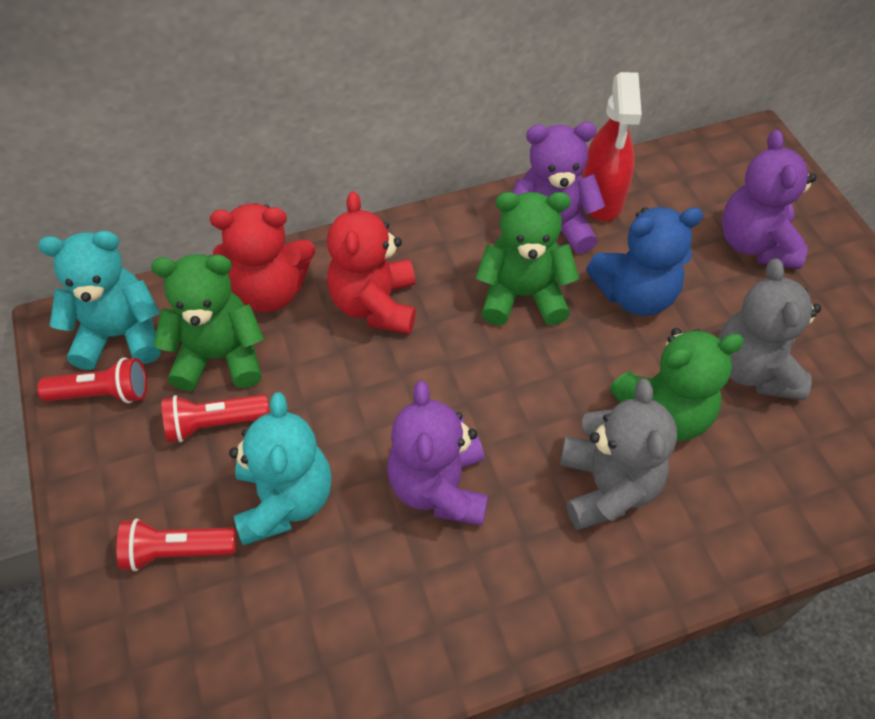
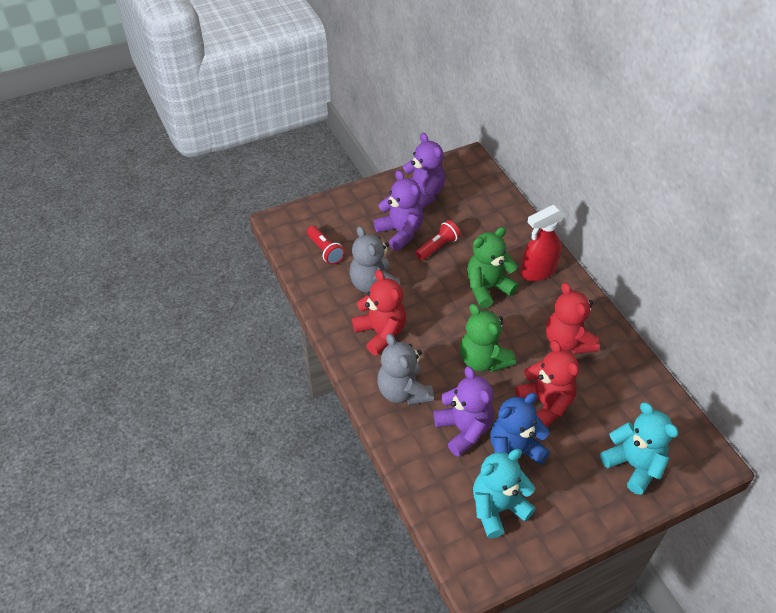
green teddy bear: [151,254,264,391] [476,192,579,326] [610,328,745,441] = 3 -> [460,304,516,372] [467,227,519,308] = 2
red flashlight: [37,358,147,403] [116,518,237,571] [162,395,269,442] = 3 -> [307,226,345,265] [415,220,461,260] = 2
red teddy bear: [210,203,315,312] [327,191,416,334] = 2 -> [352,270,406,356] [515,340,579,427] [546,283,600,354] = 3

